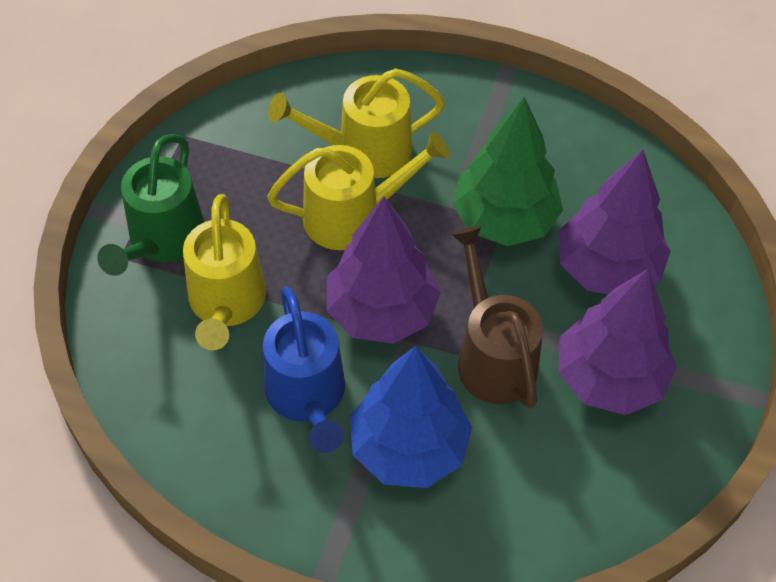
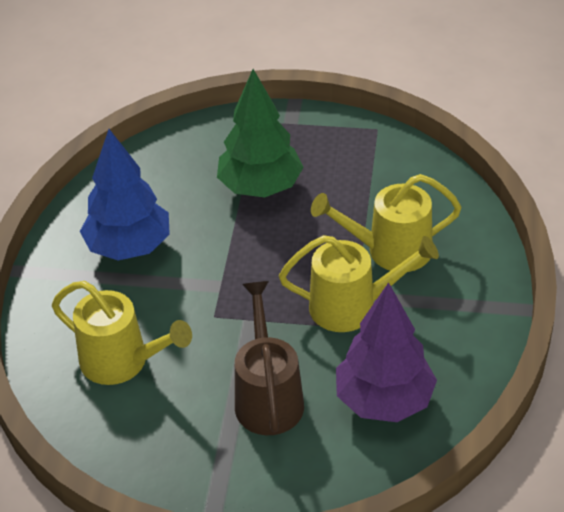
blue watering can: [263,286,345,453] = 1 -> none = 0
green watering can: [97,134,204,276] = 1 -> none = 0
purple tree: [327,197,441,344] [558,269,677,415] [559,150,671,294] = 3 -> [336,282,437,422] = 1

